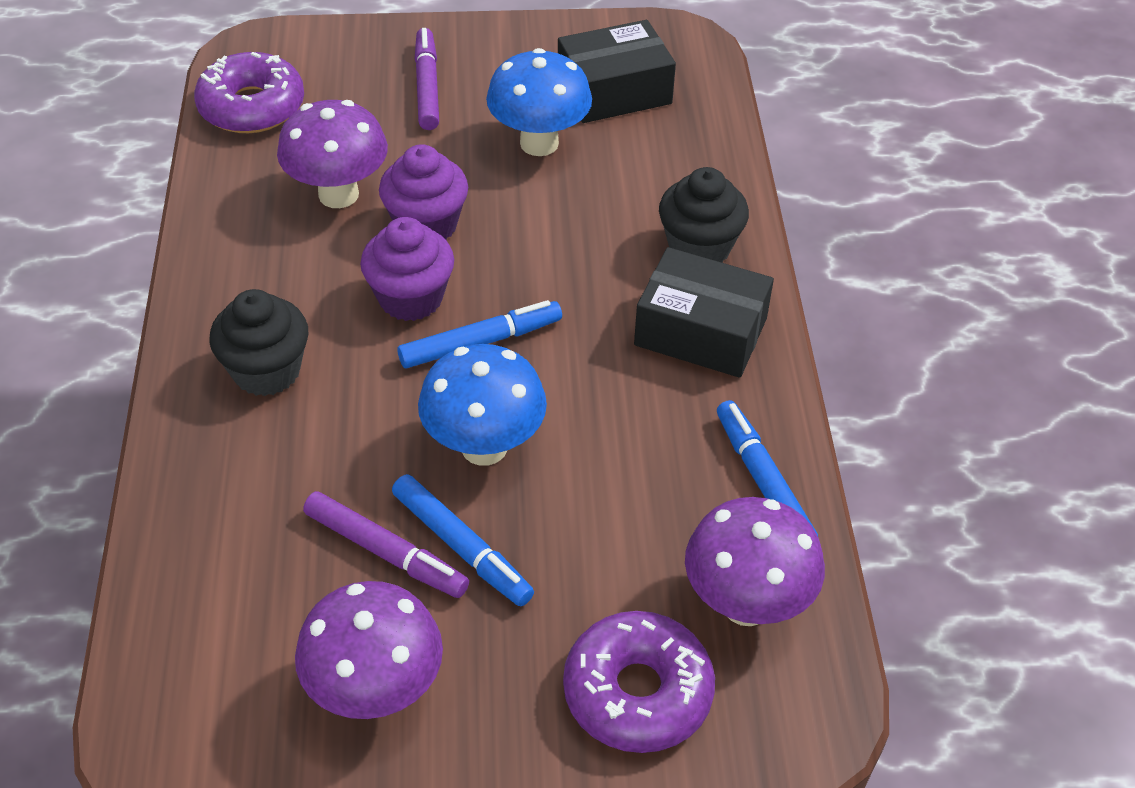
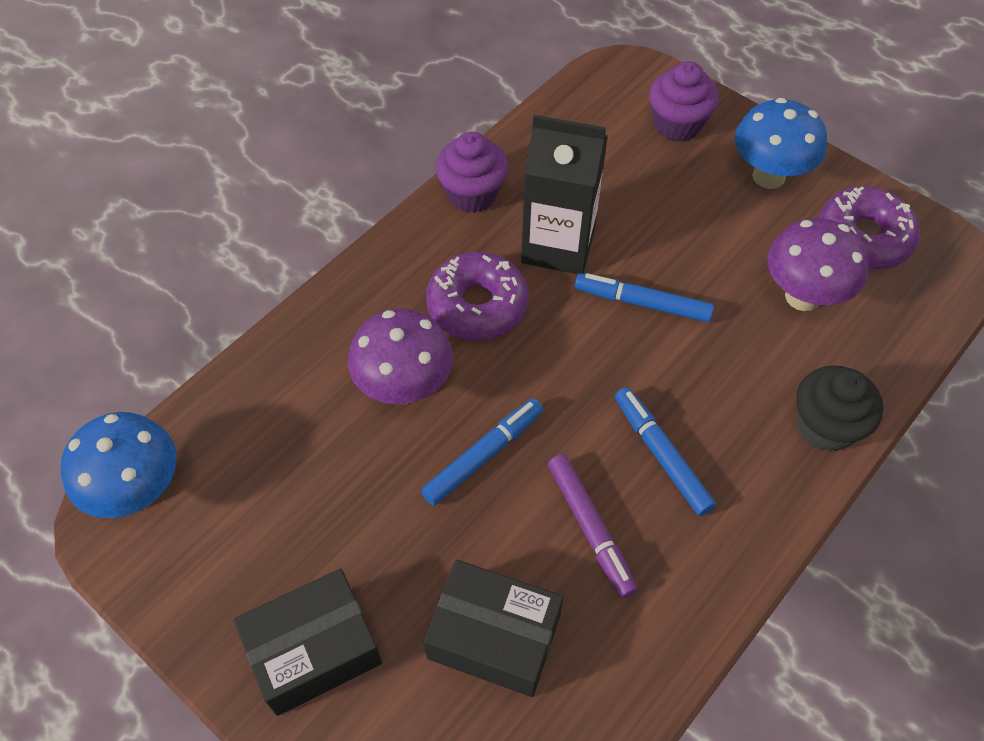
black carton: none = 0 -> [521,115,608,274] = 1
black cupcake: [209,289,308,396] [659,167,749,263] = 2 -> [796,365,883,452] = 1
purple marker: [303,491,469,598] [415,28,439,130] = 2 -> [548,454,637,598] = 1
purple mushroom: [277,100,388,208] [295,581,443,719] [685,497,825,626] = 3 -> [348,309,453,404] [767,218,869,311] = 2

